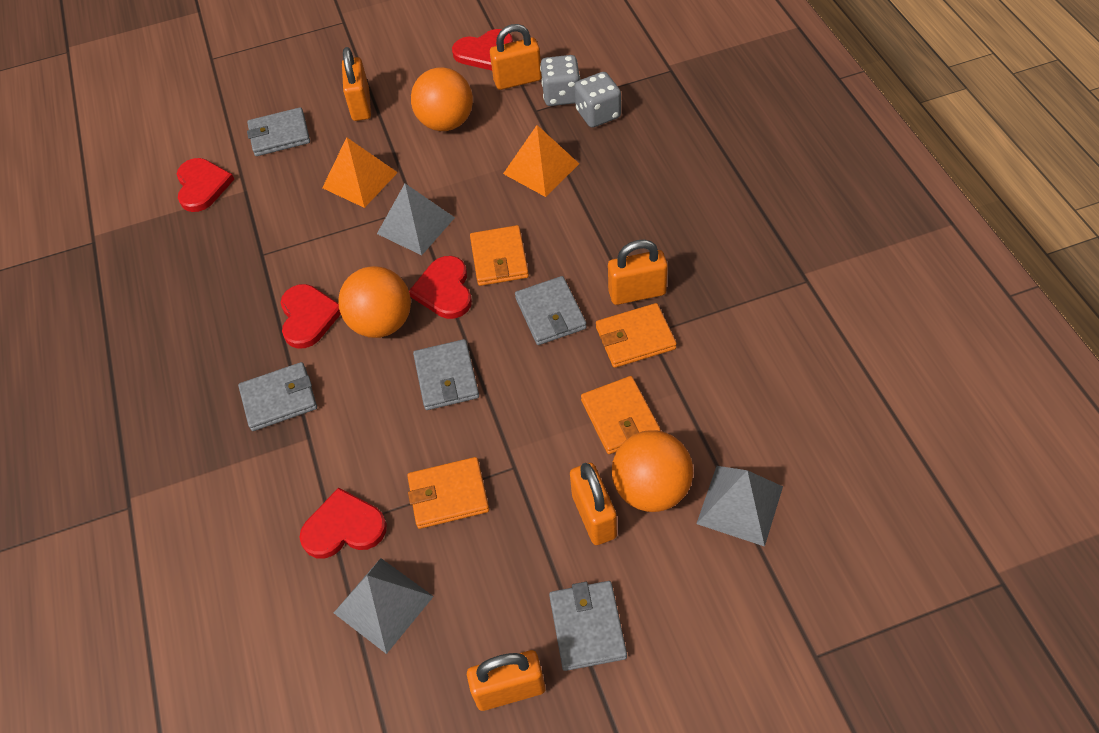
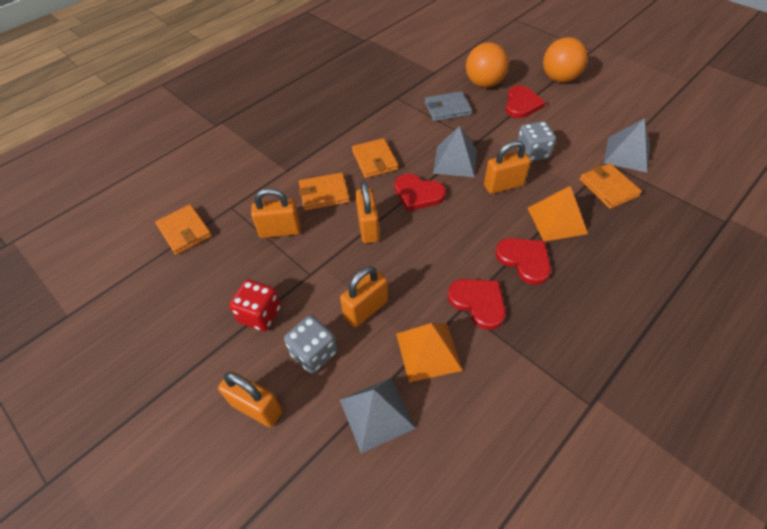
grey wallet: [238,362,317,431] [247,107,310,156] [413,339,479,410] [515,276,587,345] [549,581,627,671] = 5 -> [425,91,472,121] = 1
orange ball: [339,266,411,338] [411,67,473,131] [612,430,693,512] = 3 -> [466,42,509,88] [543,37,588,83] = 2
red dice: none = 0 -> [229,279,281,331] = 1
red heart: [177,158,234,212] [280,284,341,349] [299,487,387,558] [409,256,472,319] [452,29,513,71] = 5 -> [394,174,446,211] [447,279,506,330] [495,238,551,285] [505,86,546,118] = 4

